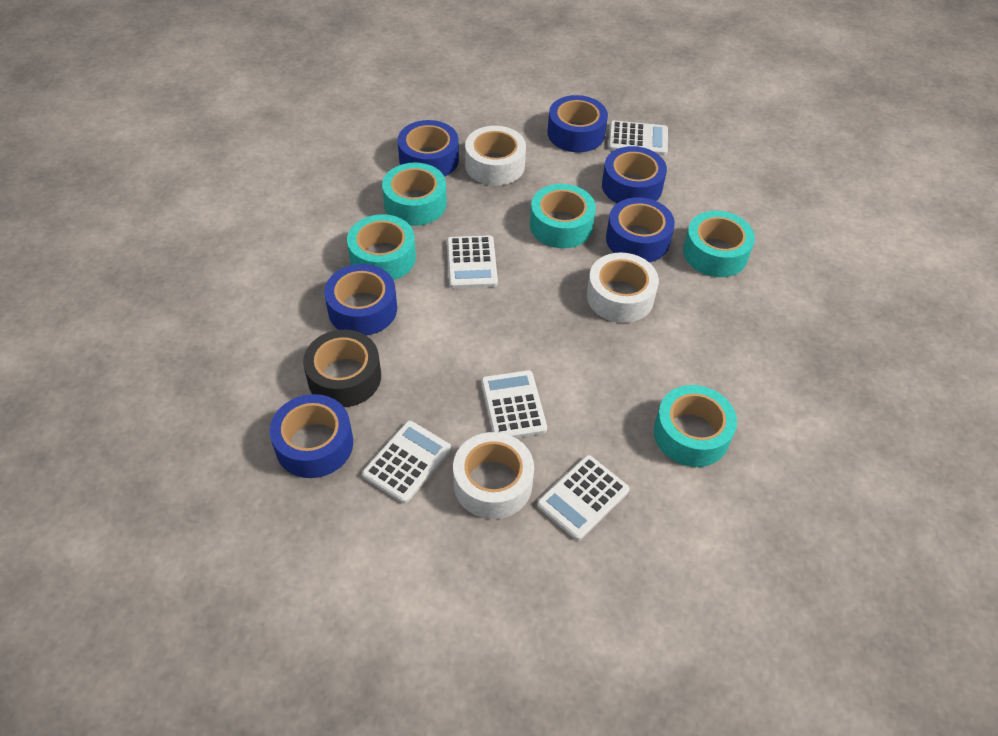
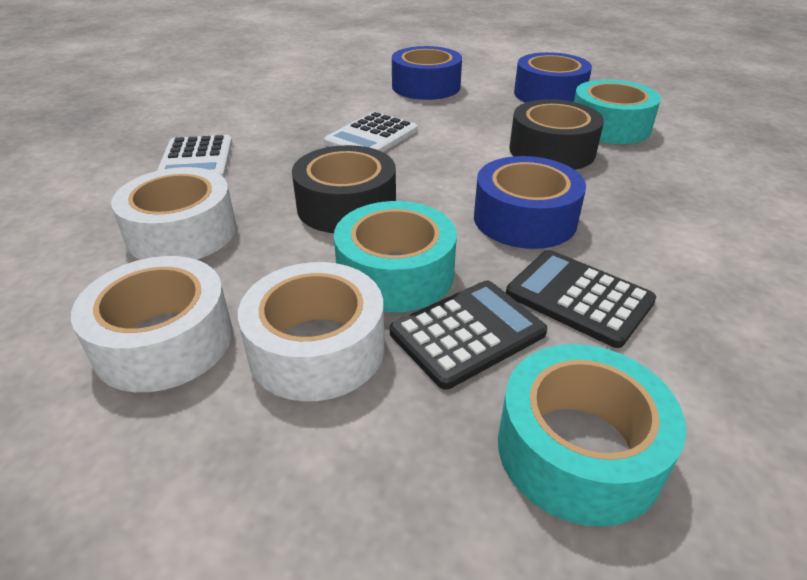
black calculator: none = 0 -> [390,280,547,390] [506,250,656,348] = 2
black tape: [303,330,381,407] = 1 -> [292,145,396,233] [509,99,604,170] = 2
blue tape: [270,394,353,478] [324,264,397,336] [398,120,459,177] [547,95,608,152] [602,146,667,203] [606,198,675,262] = 6 -> [392,46,462,100] [474,156,586,249] [514,52,592,103] = 3
turquoise tape: [347,214,416,280] [382,163,447,226] [530,184,596,248] [654,385,737,467] [683,211,755,277] = 5 -> [334,201,457,312] [498,344,686,527] [574,79,661,144] = 3
white calculator: [362,421,451,504] [447,235,498,288] [481,370,547,438] [537,455,630,541] [608,121,668,156] = 5 -> [157,135,232,178] [324,112,417,152] = 2

